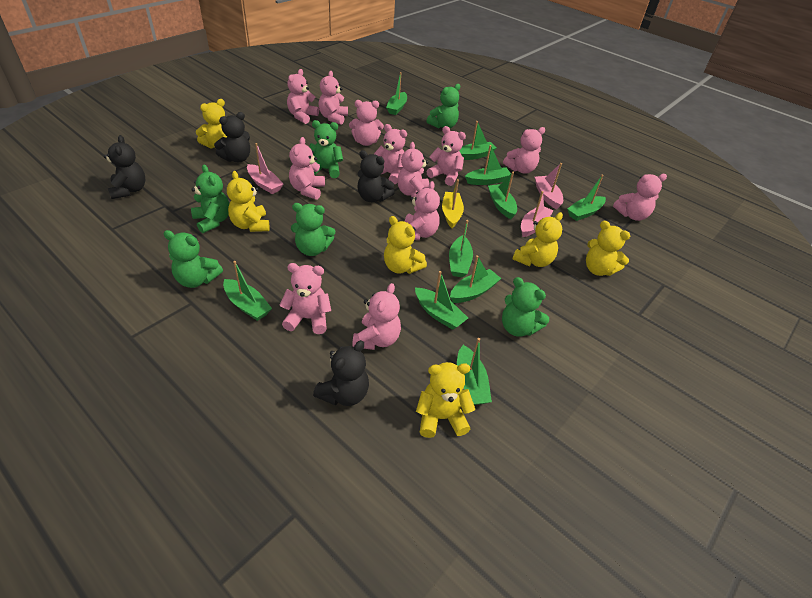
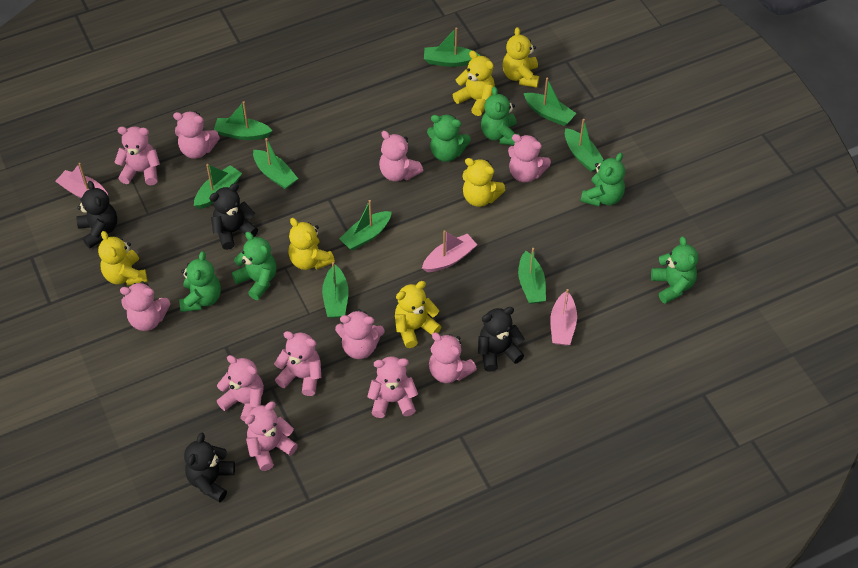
green boat: [223,261,272,321] [386,72,407,115] [415,271,468,330] [449,220,473,277] [450,255,501,303] [457,338,492,405] [459,121,497,160] [465,145,511,185] [488,172,517,219] [567,174,606,221] = 10 -> [194,164,242,209] [214,101,273,140] [253,138,298,189] [322,262,349,318] [339,200,392,250] [424,28,480,67] [518,248,546,304] [524,78,576,126] [565,119,603,172] = 9
pink teddy bear: [279,263,331,334] [287,69,319,124] [289,137,325,200] [318,71,348,125] [349,100,384,146] [352,283,401,350] [374,124,407,184] [397,142,429,197] [405,181,440,240] [426,126,466,186] [503,127,545,174] [613,174,667,221] = 12 -> [114,127,160,185] [120,281,171,331] [173,111,220,159] [217,355,264,422] [245,402,298,471] [274,331,321,396] [335,309,385,359] [367,356,418,418] [379,131,423,181] [429,333,477,383] [508,134,551,182] = 11
yellow boat: [442,179,464,228] = 1 -> none = 0

